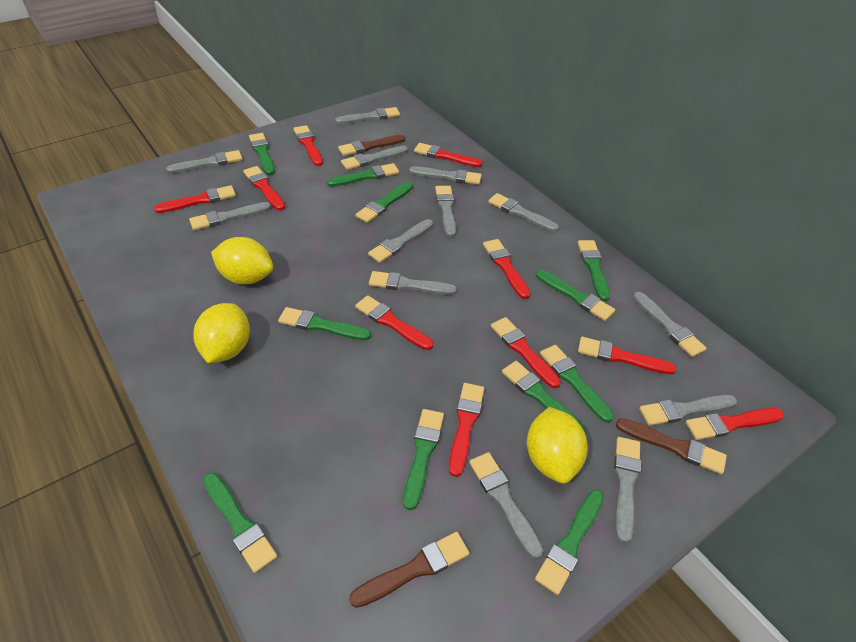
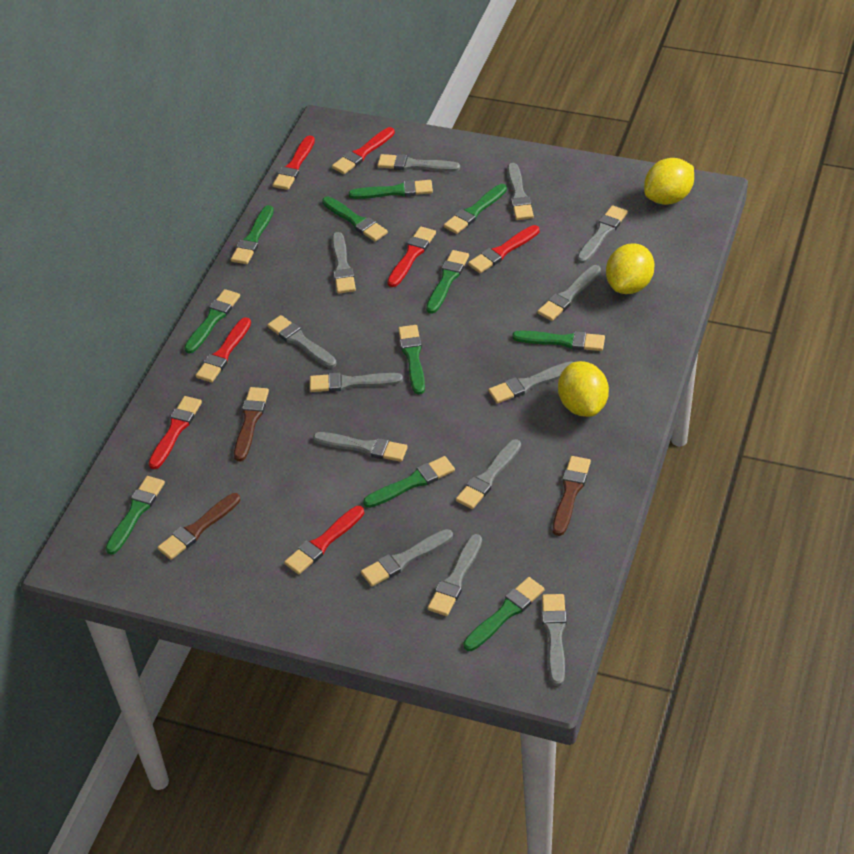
red brush: [154,185,236,213] [243,166,285,211] [294,125,323,166] [355,295,433,350] [414,143,482,167] [449,383,484,477] [483,239,530,299] [491,317,561,388] [578,337,676,374] [686,408,784,440] = 10 -> [148,396,202,469] [195,317,251,382] [273,135,315,190] [284,506,364,574] [332,127,395,174] [387,226,436,287] [468,225,540,273] = 7

